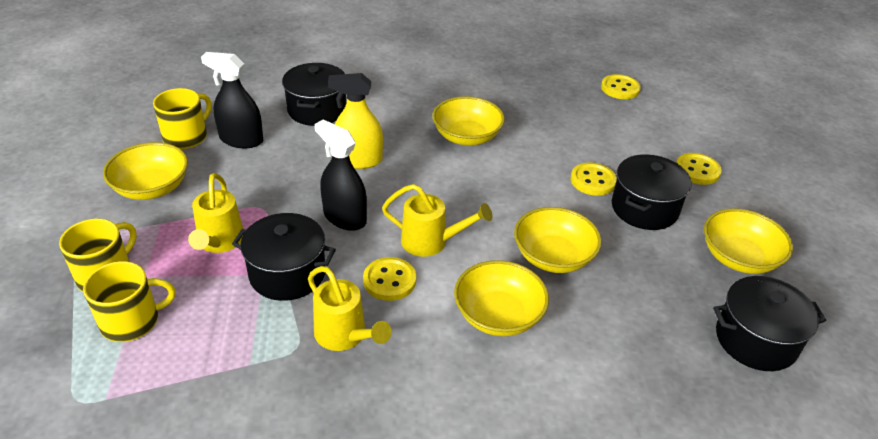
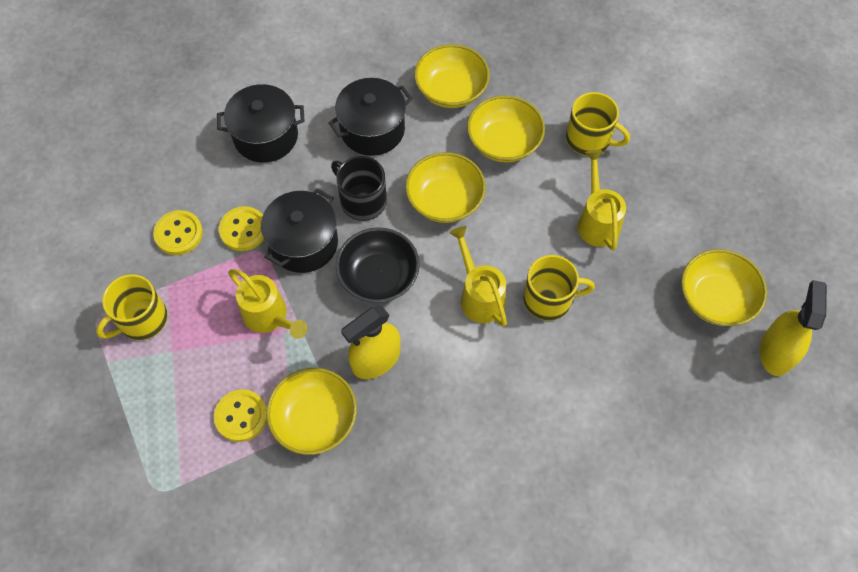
black bowl: none = 0 -> [336,227,420,303] = 1
black mug: none = 0 -> [331,156,387,221] = 1
black pot: [232,213,336,301] [282,63,346,126] [612,154,692,230] [713,276,826,371] = 4 -> [217,84,305,163] [261,188,338,273] [329,78,413,156] = 3
black spray bottle: [201,52,263,148] [315,119,367,231] = 2 -> none = 0
yellow button: [363,257,416,301] [571,163,617,196] [601,74,641,99] [676,153,722,185] = 4 -> [153,210,203,255] [214,389,267,442] [219,206,264,251] = 3
yellow spray bottle: [328,73,383,169] = 1 -> [341,306,401,379] [760,280,827,376] = 2

